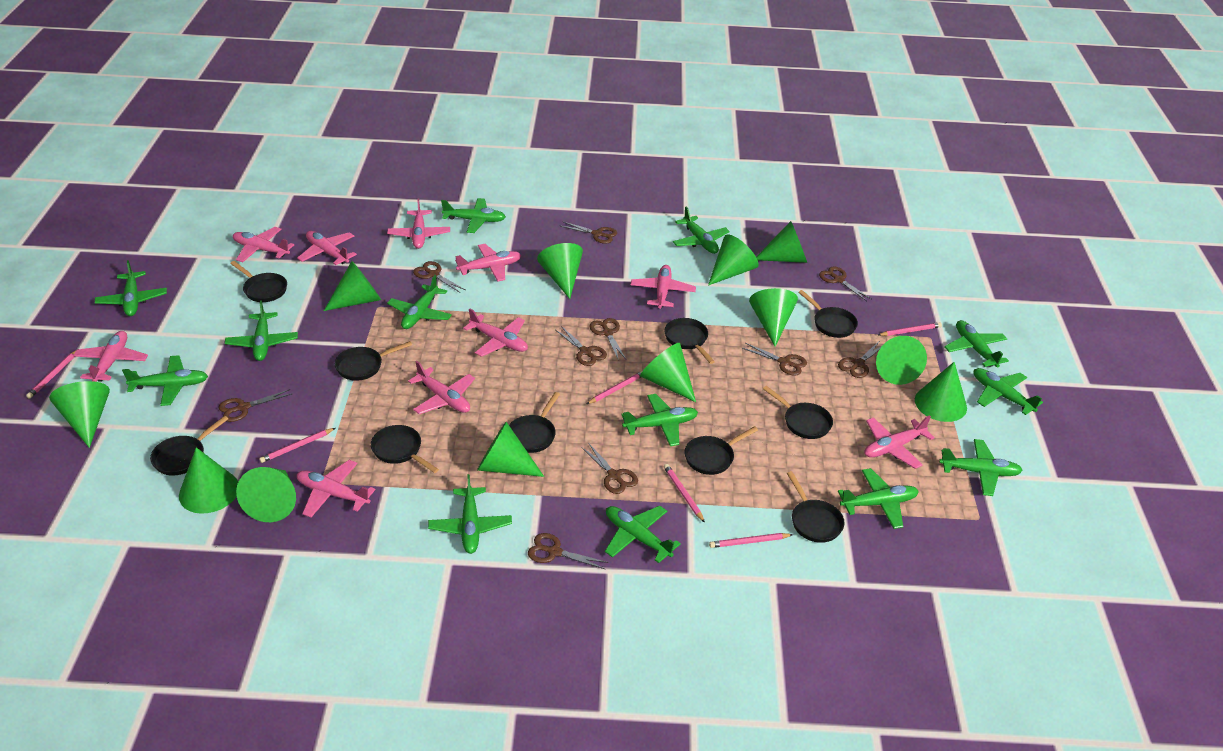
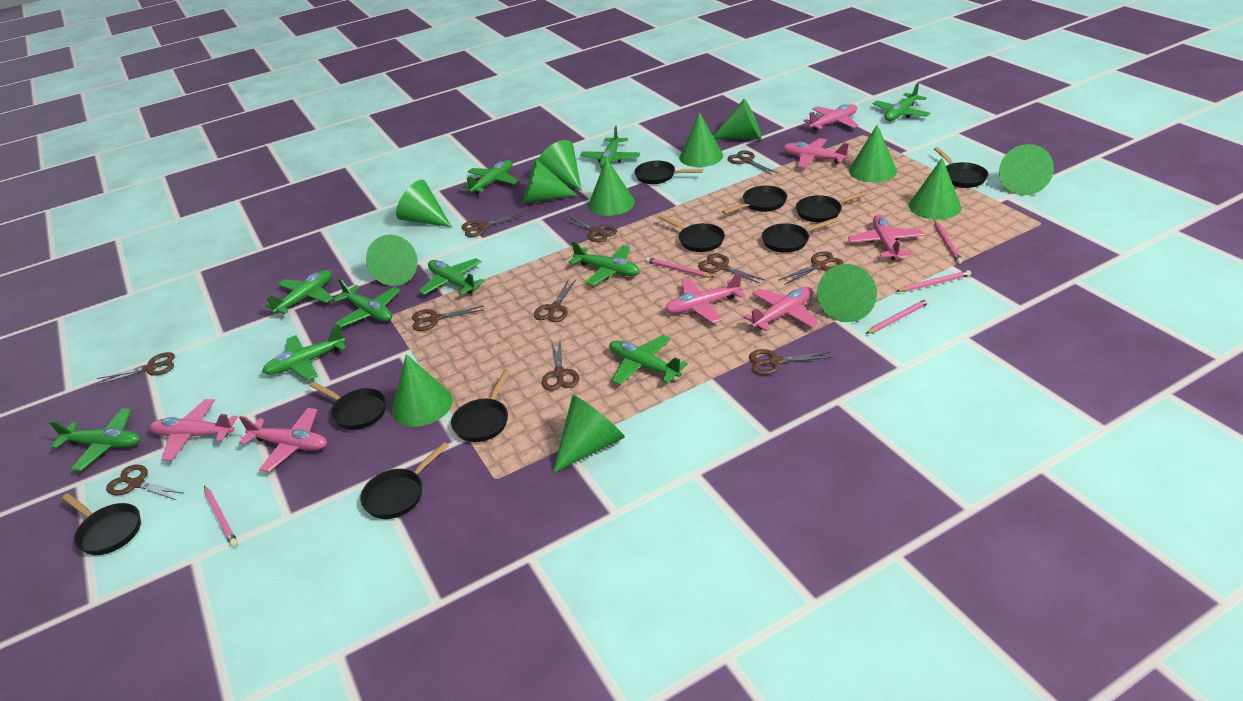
brown scissors: [219,389,292,422] [413,261,465,293] [528,533,608,569] [555,326,607,366] [561,221,617,244] [581,443,638,494] [589,318,626,360] [742,343,807,376] [819,266,871,301] [838,342,882,378] = 10 -> [96,352,175,385] [106,464,184,500] [412,306,484,331] [461,213,524,237] [534,279,576,322] [542,341,579,391] [563,215,617,243] [698,253,765,284] [728,150,777,175] [749,349,832,375] [779,251,844,285] = 11
green cone: [49,381,110,448] [179,447,238,514] [236,467,296,522] [324,261,381,311] [477,422,544,477] [537,243,583,299] [640,343,696,402] [708,234,759,286] [749,288,798,347] [756,221,807,263] [876,336,927,385] [915,362,967,422] = 12 -> [366,235,418,286] [392,354,453,427] [396,180,452,227] [523,159,577,203] [538,140,582,191] [552,395,625,474] [588,158,635,216] [679,112,723,167] [713,99,762,139] [817,264,877,322] [849,124,897,182] [909,158,961,220] [999,144,1054,195] = 13
green plane: [95,260,167,316] [122,355,208,406] [225,300,298,361] [387,275,452,329] [428,474,512,554] [441,198,506,233] [605,506,681,563] [621,394,698,446] [673,207,730,254] [838,468,919,529] [939,439,1023,496] [944,320,1009,367] [973,368,1043,415] = 13 -> [49,408,140,471] [262,325,346,380] [265,270,333,314] [333,278,400,328] [419,258,485,295] [462,160,519,194] [568,241,640,286] [580,126,640,169] [609,335,688,385] [873,83,931,121] = 10
pink pencil: [26,350,76,399] [259,428,335,463] [587,371,642,404] [664,464,705,523] [709,533,793,548] [878,322,942,336] = 6 -> [204,486,238,547] [646,257,714,278] [866,298,930,334] [896,270,971,292] [935,221,963,264] = 5
pink plane: [73,331,148,382] [233,227,294,262] [297,231,357,265] [297,460,375,518] [387,198,450,249] [408,361,475,414] [455,244,521,282] [463,309,528,357] [631,265,696,309] [864,415,935,469] = 10 -> [150,399,238,461] [239,408,327,472] [665,273,745,323] [743,287,818,332] [783,138,849,168] [803,104,859,131] [848,215,924,260] = 7

